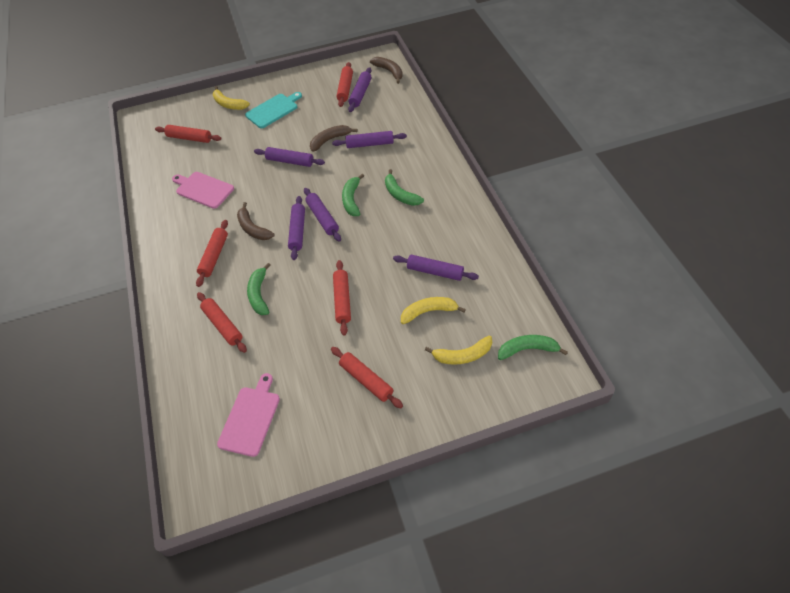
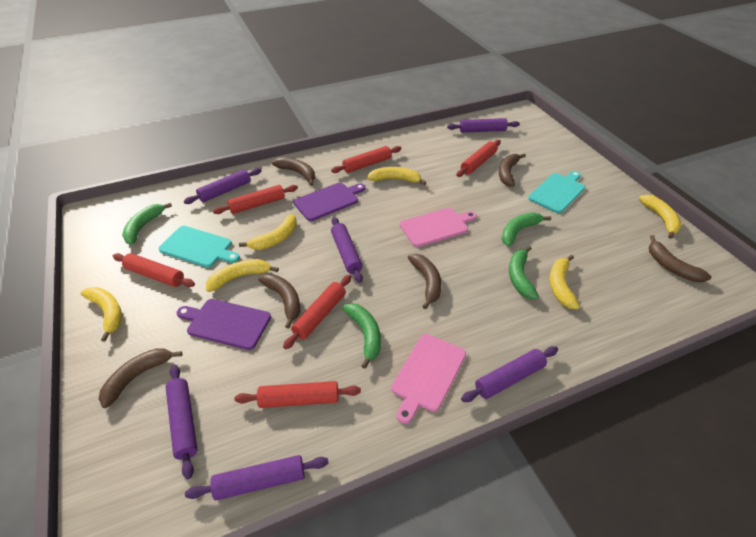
brown banana: [237,202,275,240] [310,125,358,152] [370,57,403,84] = 3 -> [99,348,182,408] [258,274,300,329] [272,157,315,186] [407,254,441,309] [499,153,526,187] [649,235,712,282] = 6
purple cutting board: none = 0 -> [177,299,271,350] [293,183,366,221] = 2
turquoise cutting board: [245,92,302,128] = 1 -> [159,226,240,268] [528,171,585,213] = 2
yellow banana: [213,86,250,110] [401,297,466,324] [425,336,492,365] = 3 -> [81,287,122,342] [206,259,279,292] [239,214,297,250] [367,167,426,185] [549,255,580,309] [639,195,681,239] = 6

